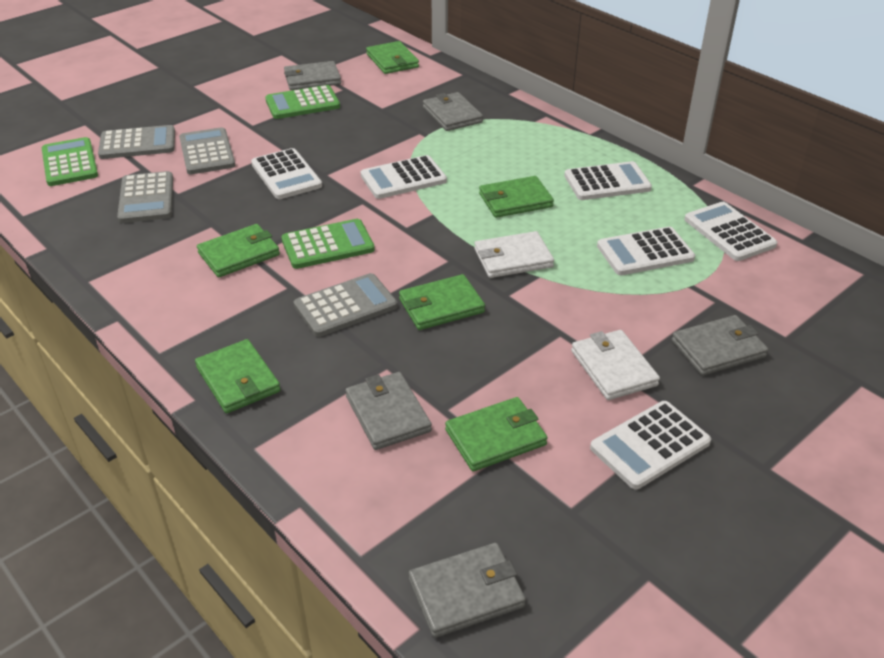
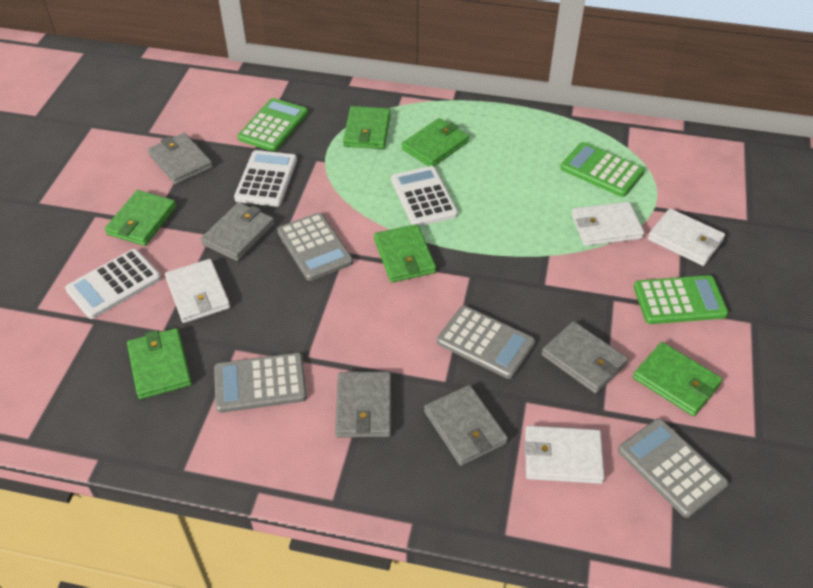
white calculator: [251,148,322,199] [361,155,447,199] [564,161,652,200] [590,401,711,489] [597,227,695,275] [684,202,777,261] = 6 -> [65,249,161,319] [234,150,297,207] [391,166,458,226] = 3
white wallet: [474,231,554,278] [571,330,660,400] = 2 -> [165,259,230,323] [525,426,605,484] [571,202,644,246] [648,208,725,266] = 4

